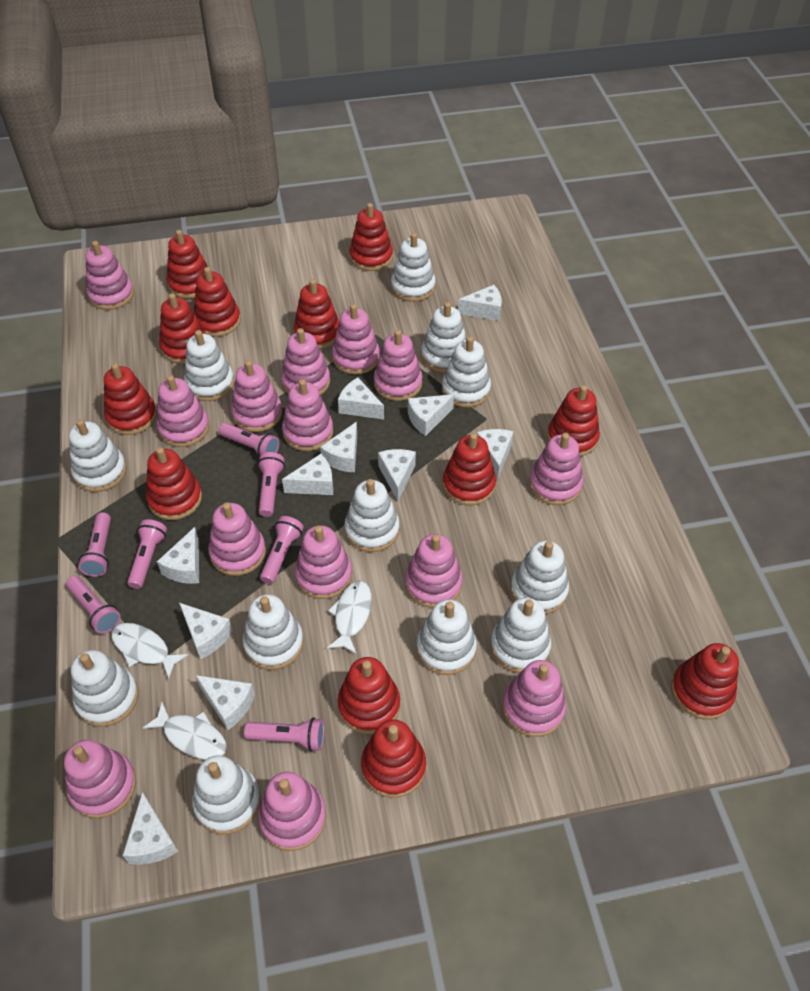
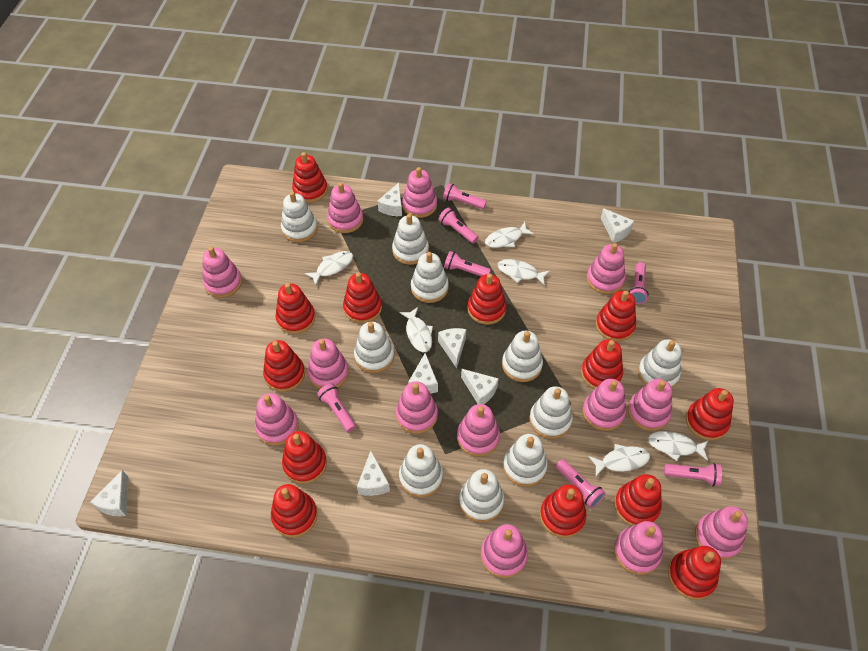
pink stacking toy: [64,740,136,819] [85,241,134,310] [157,375,209,447] [208,502,266,576] [231,360,282,432] [258,772,327,851] [281,328,330,395] [282,379,333,451] [295,525,352,599] [332,304,380,375] [374,330,422,401] [405,534,462,608] [502,660,566,737] [529,433,583,505] = 14 -> [202,247,242,298] [255,393,299,446] [307,338,349,389] [327,182,363,233] [396,381,438,434] [402,167,437,218] [457,404,500,457] [481,524,528,578] [583,379,626,431] [587,243,625,294] [614,521,663,575] [628,379,672,431] [695,506,748,560] = 13
red stacking toy: [104,363,157,435] [146,447,202,520] [159,293,206,364] [167,230,208,299] [194,267,241,337] [294,279,339,349] [337,657,400,734] [350,203,393,271] [361,720,426,798] [443,433,496,505] [547,385,600,457] [671,643,739,720] = 12 -> [263,340,305,392] [271,484,317,538] [275,283,315,334] [282,431,327,484] [292,152,328,203] [343,272,382,323] [468,274,506,325] [540,484,587,538] [581,339,623,389] [596,291,636,342] [614,474,661,526] [668,546,721,600] [686,388,734,441] = 13
white cheese: [123,792,178,865] [157,527,199,584] [179,603,232,659] [195,675,255,730] [282,454,333,495] [320,422,357,472] [338,378,384,419] [378,449,416,501] [408,394,454,436] [458,285,502,321] [477,429,514,480] = 11 -> [90,470,129,517] [357,451,390,496] [378,183,402,216] [408,353,438,394] [438,328,466,368] [461,369,499,404] [601,208,634,243] = 7
white fish: [111,623,188,679] [143,702,227,759] [327,581,372,654] = 3 -> [304,251,353,286] [399,307,433,352] [485,222,534,248] [497,259,550,286] [588,444,650,476] [648,431,709,461] = 6
white stacking toy: [69,419,127,492] [71,650,139,727] [184,330,234,401] [192,755,261,834] [243,594,304,670] [345,479,400,552] [391,233,436,302] [417,600,477,675] [421,302,467,372] [442,336,491,407] [490,598,551,673] [511,541,569,614] = 12 -> [281,191,318,242] [354,322,394,373] [392,214,429,265] [399,444,443,497] [411,252,449,303] [459,469,504,522] [502,331,543,382] [503,434,548,487] [529,386,573,439] [638,339,681,388] = 10

